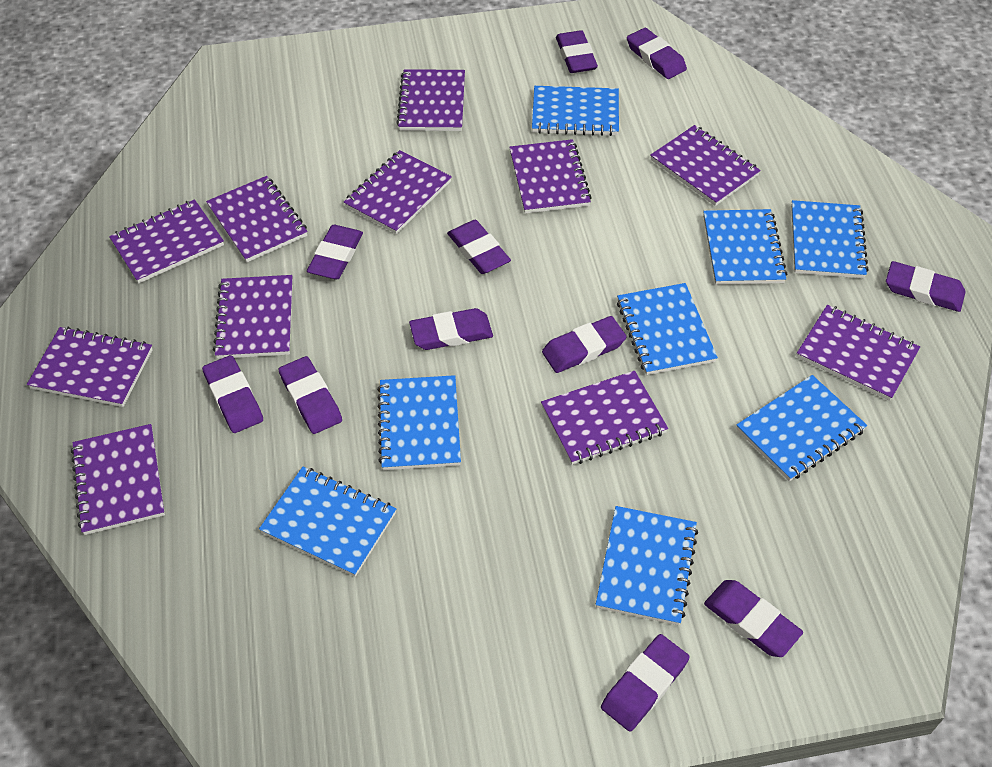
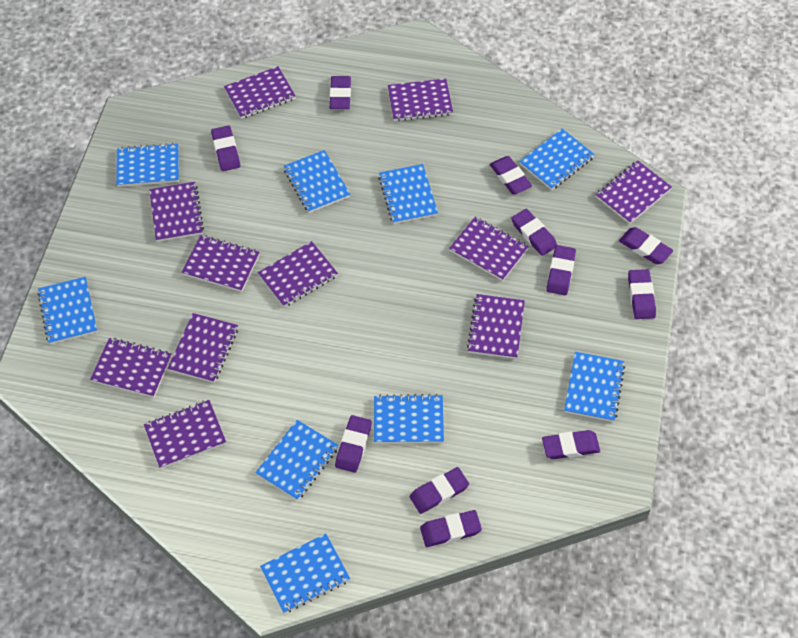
blue notebook: [259,467,396,577] [377,375,461,470] [532,86,619,136] [596,506,698,625] [617,283,718,375] [703,209,787,285] [736,375,867,481] [791,200,868,278] = 8 -> [37,277,97,344] [116,143,179,187] [255,420,339,501] [260,534,350,613] [283,150,350,213] [374,394,444,444] [378,164,438,224] [519,129,595,190] [564,352,625,422] = 9

